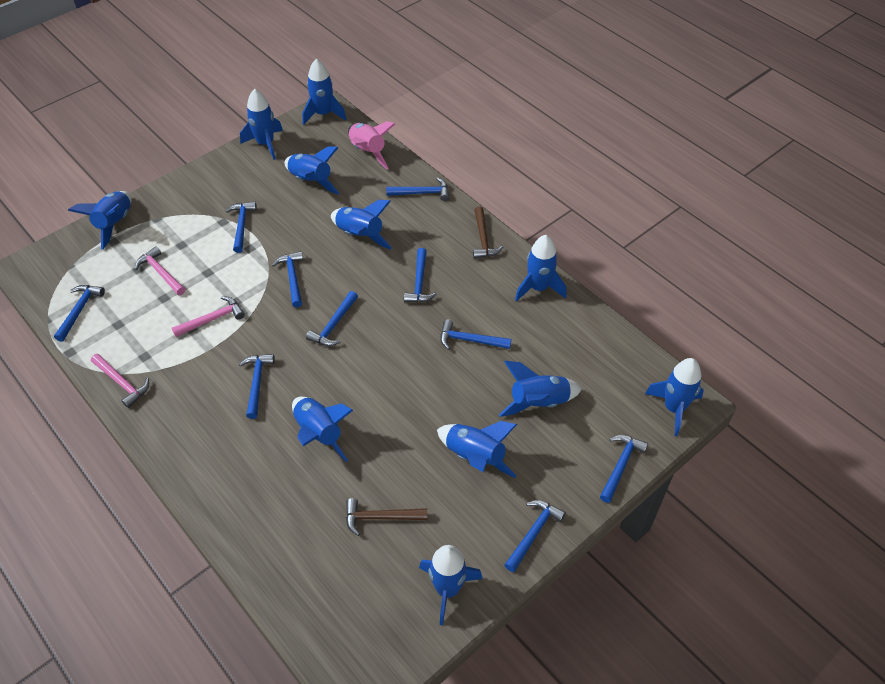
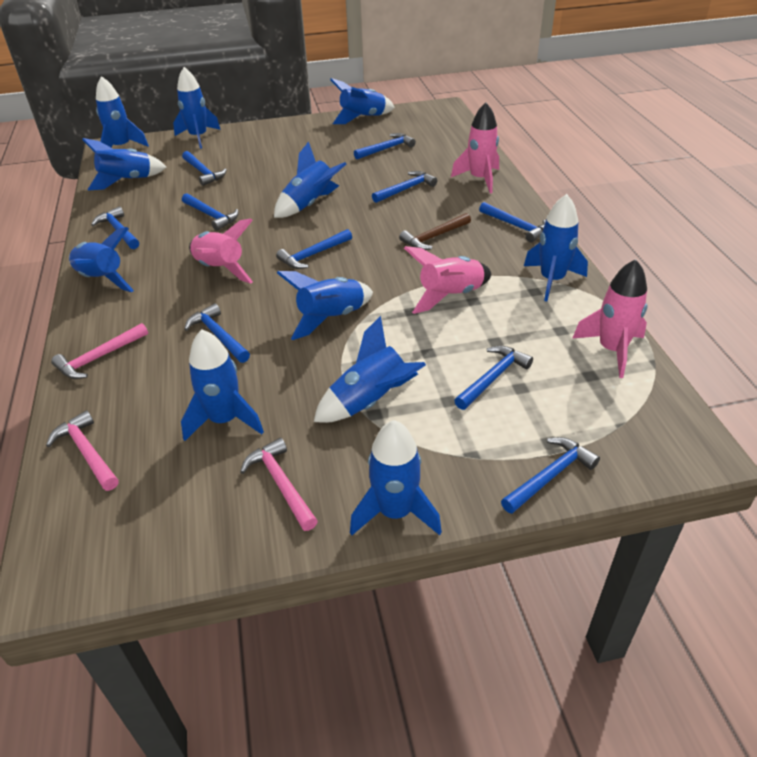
brown hammer: [346,498,427,536] [473,206,503,259] = 2 -> [399,213,471,250] = 1
pink rocket: [348,121,395,169] = 1 -> [189,218,253,284] [404,246,491,314] [451,102,499,193] [572,259,648,378] = 4

